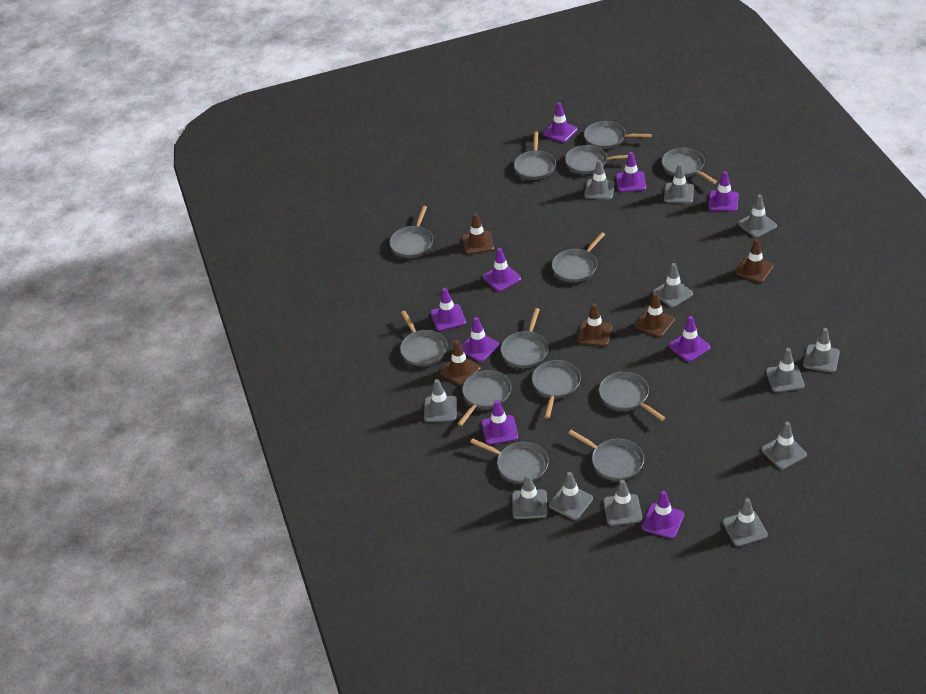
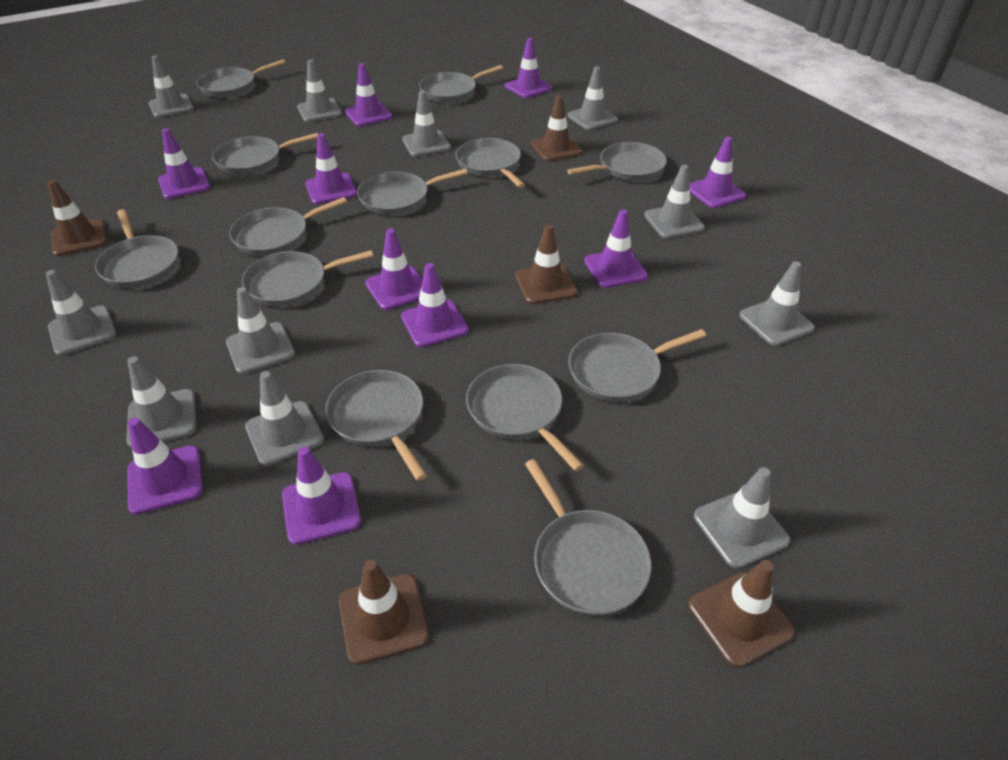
grey traffic cone: [424,379,457,422] [512,474,548,519] [549,472,593,520] [584,160,615,200] [603,480,642,526] [653,263,693,308] [664,164,694,204] [723,498,768,547] [738,194,777,238] [761,421,807,470] [766,348,805,392] [803,328,840,373] = 12 -> [46,270,116,356] [127,356,196,448] [149,55,194,118] [226,287,295,374] [245,371,324,466] [297,59,342,122] [402,91,451,157] [567,66,618,130] [644,165,705,238] [694,467,790,569] [739,261,815,346] = 11
purple traffic cone: [430,288,466,331] [461,317,499,362] [481,400,518,445] [483,248,521,292] [543,102,577,143] [616,152,646,192] [642,491,684,539] [669,316,711,362] [708,171,739,212] = 9 -> [127,418,203,515] [158,128,210,199] [282,446,361,545] [305,133,357,204] [345,63,392,126] [365,228,423,310] [401,263,469,347] [505,38,552,98] [584,210,648,288] [689,136,746,208] = 10

